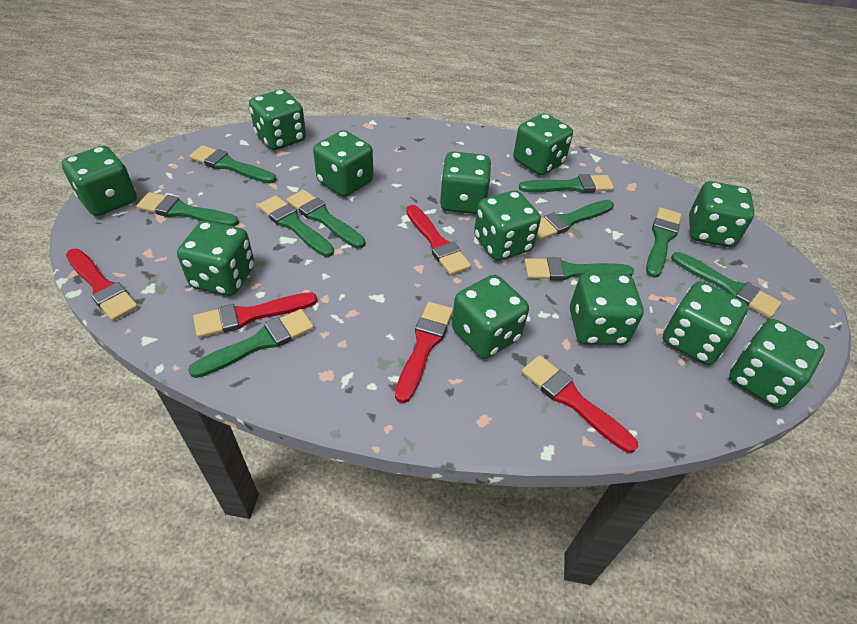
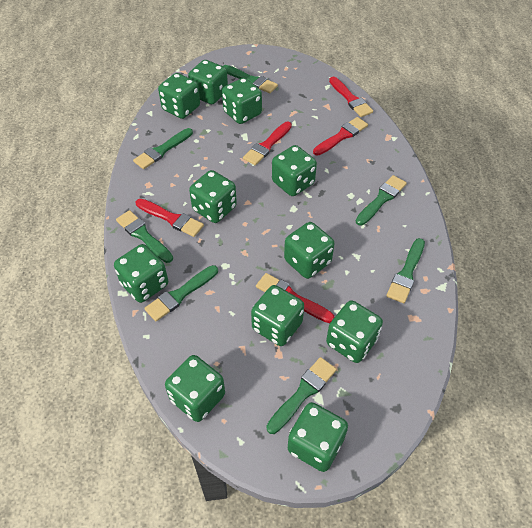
green brush: [137,192,239,226] [188,309,314,378] [189,145,276,184] [258,195,334,257] [286,190,365,248] [519,174,614,193] [524,257,634,281] [537,200,614,240] [646,207,682,278] [671,252,781,318] = 10 -> [116,210,173,263] [133,128,193,169] [144,265,218,321] [223,65,278,93] [266,357,337,434] [355,175,407,226] [386,238,425,303] = 7
green dice: [61,146,137,216] [177,221,254,296] [249,89,306,150] [313,130,373,197] [440,151,492,214] [452,275,529,359] [474,190,541,261] [513,113,573,175] [570,273,644,345] [663,281,748,365] [689,181,754,247] [729,319,825,408] = 12 -> [114,244,168,303] [158,73,200,119] [165,355,225,422] [188,60,228,104] [189,170,237,223] [222,78,262,124] [251,285,304,346] [272,145,317,196] [284,222,335,279] [288,402,348,472] [326,300,383,363] = 11

